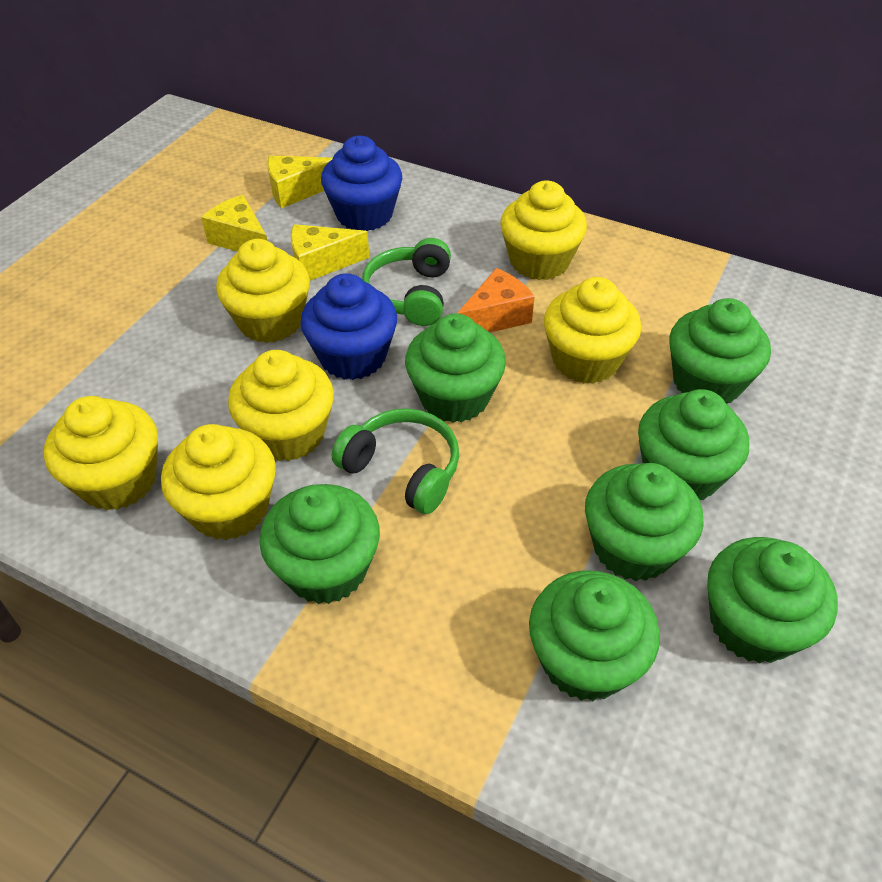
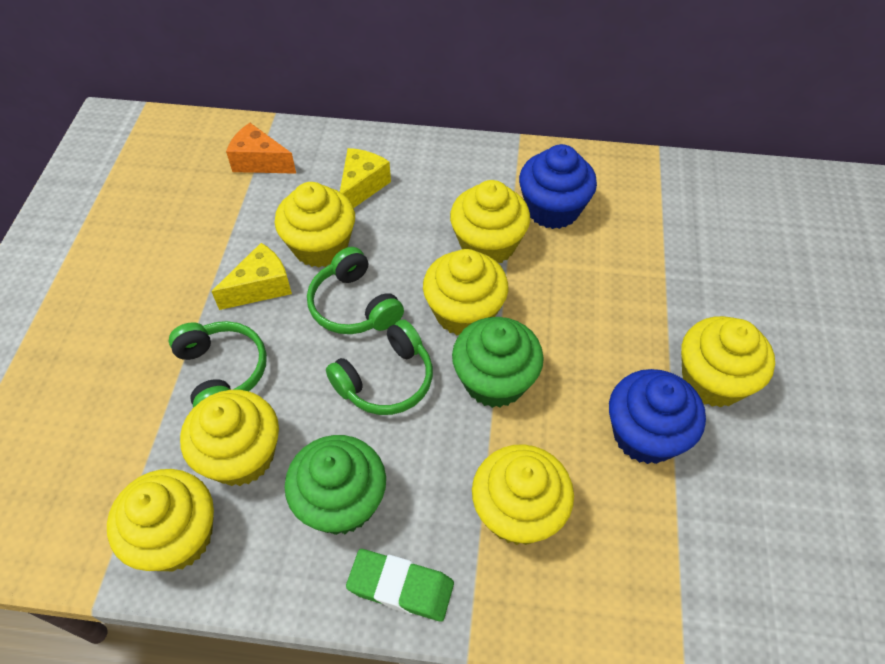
green cupcake: [259,484,380,604] [405,313,506,423] [529,571,660,701] [585,463,704,581] [638,389,749,500] [669,298,771,403] [707,537,838,664] = 7 -> [285,435,386,535] [452,317,544,408] = 2
green eraser: none = 0 -> [346,549,454,622] = 1
green headphones: [332,409,459,514] [362,238,451,326] = 2 -> [169,321,267,408] [307,247,404,334] [326,320,433,415] = 3
yellow cheese: [201,195,267,252] [267,156,333,209] [291,224,370,281] = 3 -> [211,243,292,310] [340,148,391,208] = 2
yellow cupcake: [44,396,158,510] [161,424,276,540] [216,239,310,343] [228,350,334,461] [500,180,587,280] [544,277,641,384] = 6 -> [107,469,214,571] [180,390,279,486] [275,182,355,268] [423,249,508,336] [450,180,530,263] [472,444,574,545] [681,316,775,407] = 7

